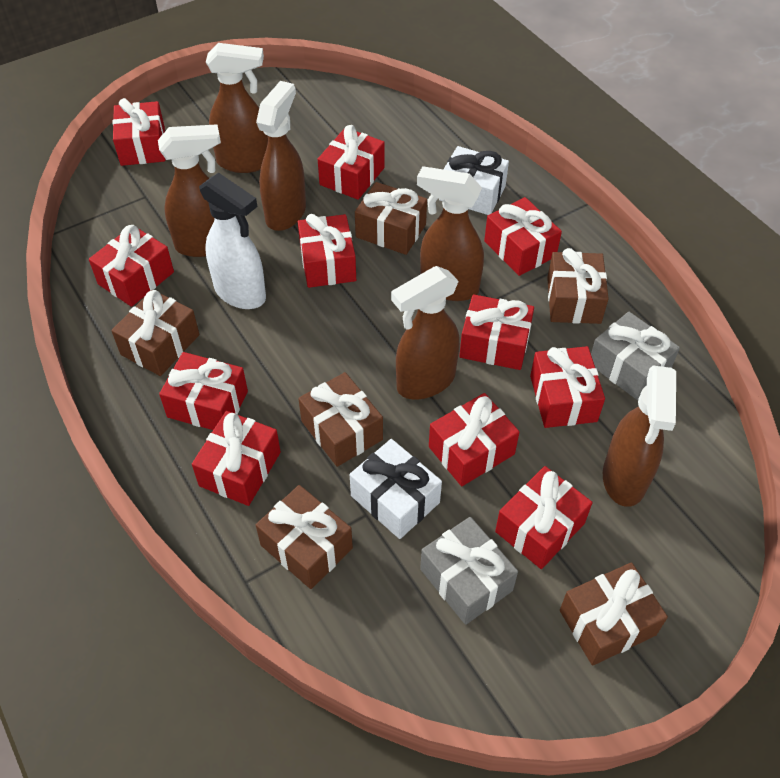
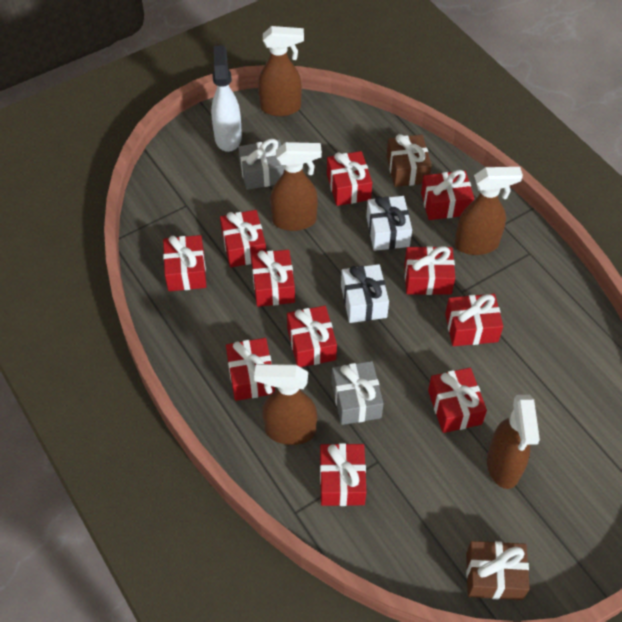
brown gift: [111,290,199,376] [256,485,353,589] [298,372,383,467] [355,182,427,255] [547,248,609,324] [560,562,668,666] = 6 -> [387,134,432,187] [466,541,530,600] = 2
brown spray bottle: [158,124,221,257] [206,43,268,173] [256,81,306,231] [391,266,460,399] [417,166,484,301] [603,366,676,507] = 6 -> [254,364,317,445] [258,26,304,116] [270,142,322,231] [455,167,523,255] [487,395,540,489] = 5

